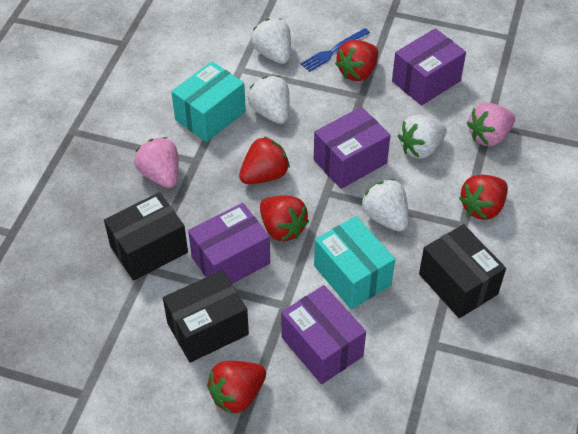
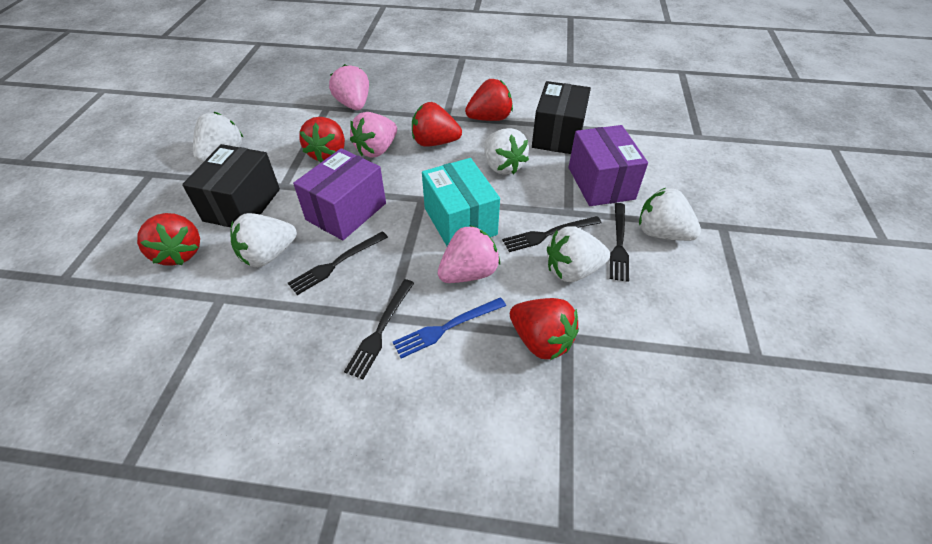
black box: [104,192,188,281] [163,270,249,363] [419,224,506,318] = 3 -> [182,144,280,227] [532,81,591,154] = 2
black fork: none = 0 -> [288,231,388,295] [344,279,414,379] [502,216,602,252] [610,203,629,282] = 4
pink strawberry: [134,137,179,188] [467,103,515,146] = 2 -> [329,64,369,110] [350,112,397,157] [437,225,500,283] = 3
purple box: [188,203,270,284] [281,285,366,384] [314,107,391,189] [392,28,466,106] = 4 -> [293,148,386,240] [569,125,648,206] = 2
turquoise box: [171,61,246,142] [314,216,395,309] = 2 -> [422,158,500,246] = 1
white strawberry: [248,76,290,124] [251,19,291,64] [361,179,409,232] [398,115,447,159] = 4 -> [193,112,244,163] [230,213,297,267] [485,128,529,175] [547,226,610,282] [639,188,701,241] = 5

